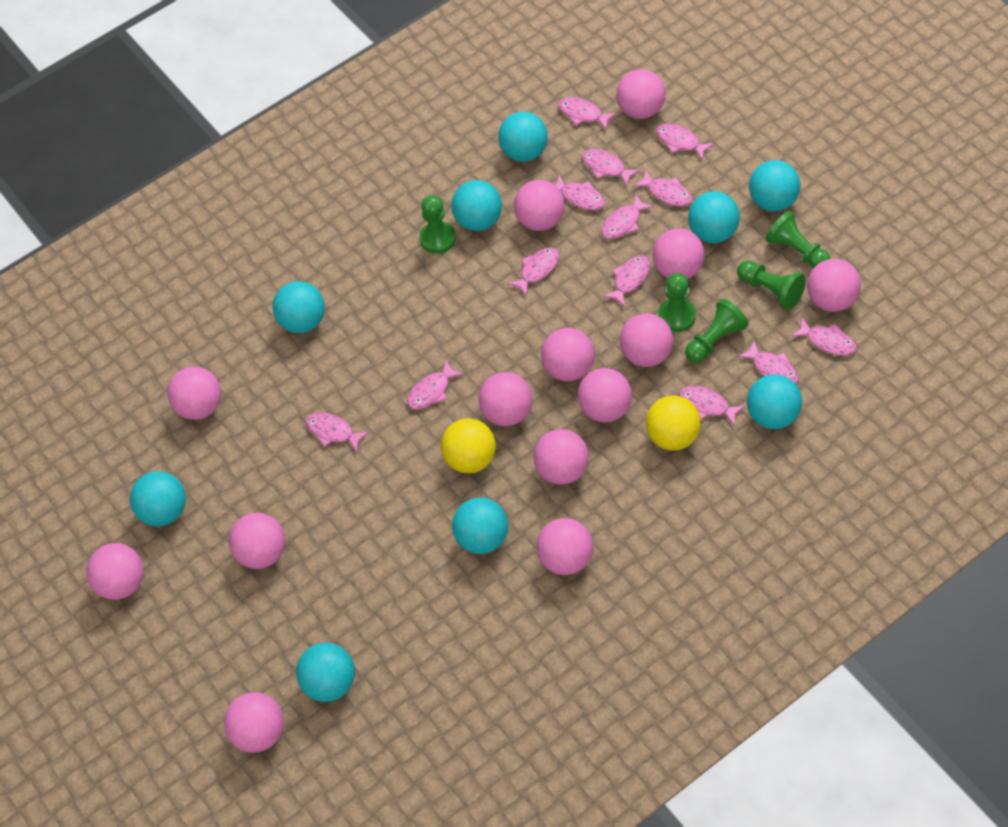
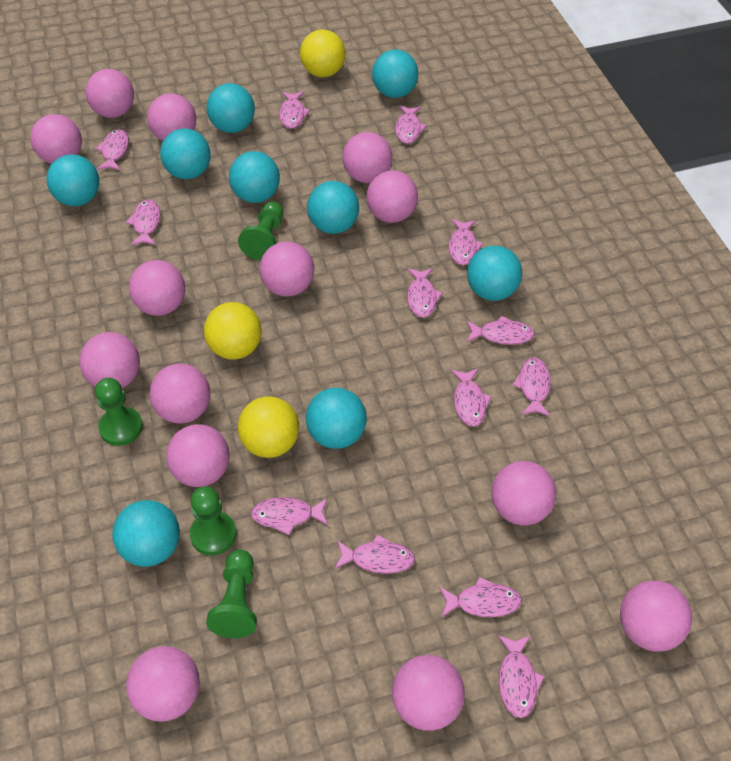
green pawn: [420,195,456,254] [658,273,696,332] [685,299,749,363] [737,260,806,310] [765,211,830,269] = 5 -> [95,378,143,446] [190,486,236,555] [206,550,257,638] [238,202,283,260] = 4
yellow ball: [441,418,496,473] [646,396,701,451] = 2 -> [204,302,262,360] [238,396,299,458] [300,30,345,77] = 3

